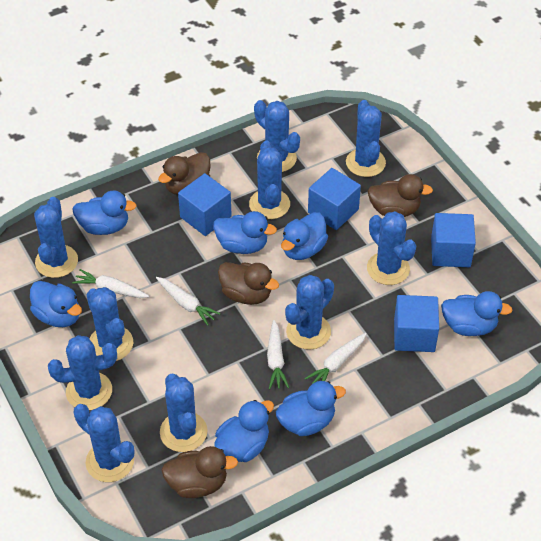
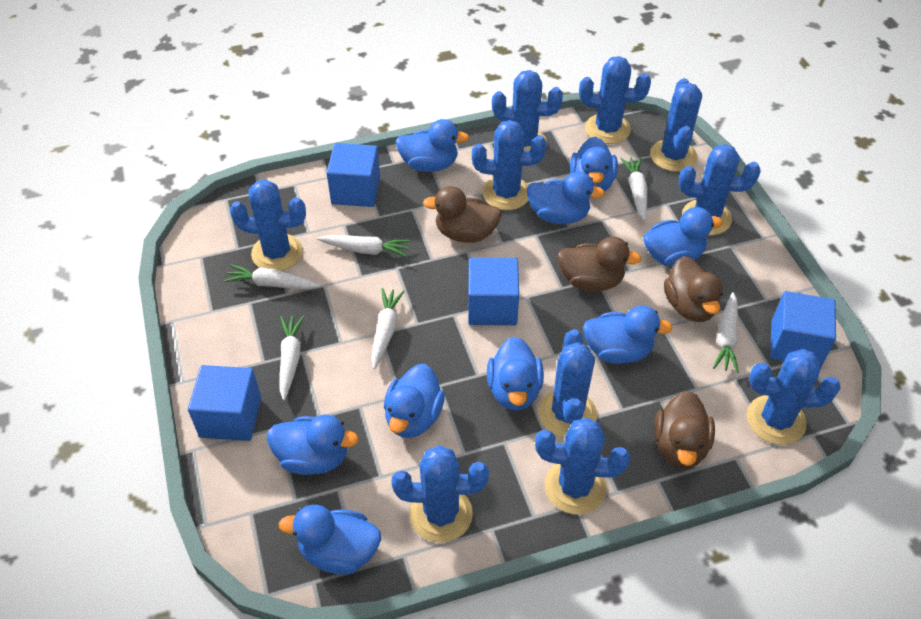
blue duck: [30,281,82,327] [72,191,137,235] [213,211,277,254] [214,400,274,462] [276,381,346,436] [281,212,328,260] [441,291,512,336] = 7 -> [267,415,359,475] [279,505,381,574] [384,364,445,438] [395,119,469,172] [487,337,544,411] [527,172,605,224] [570,137,618,191] [583,306,673,364] [643,207,723,266] = 9
white carrot: [72,269,149,298] [156,277,221,326] [267,320,289,389] [305,333,367,384] = 4 -> [224,264,320,289] [279,315,305,400] [317,235,410,257] [371,288,405,369] [620,157,647,221] [713,292,739,373] = 6

